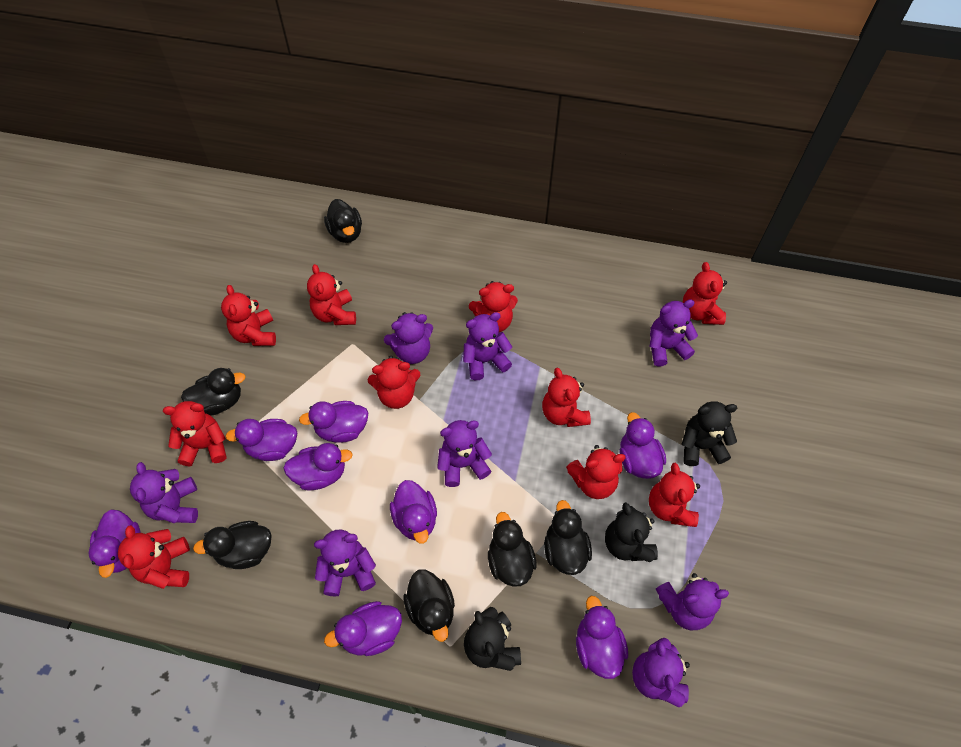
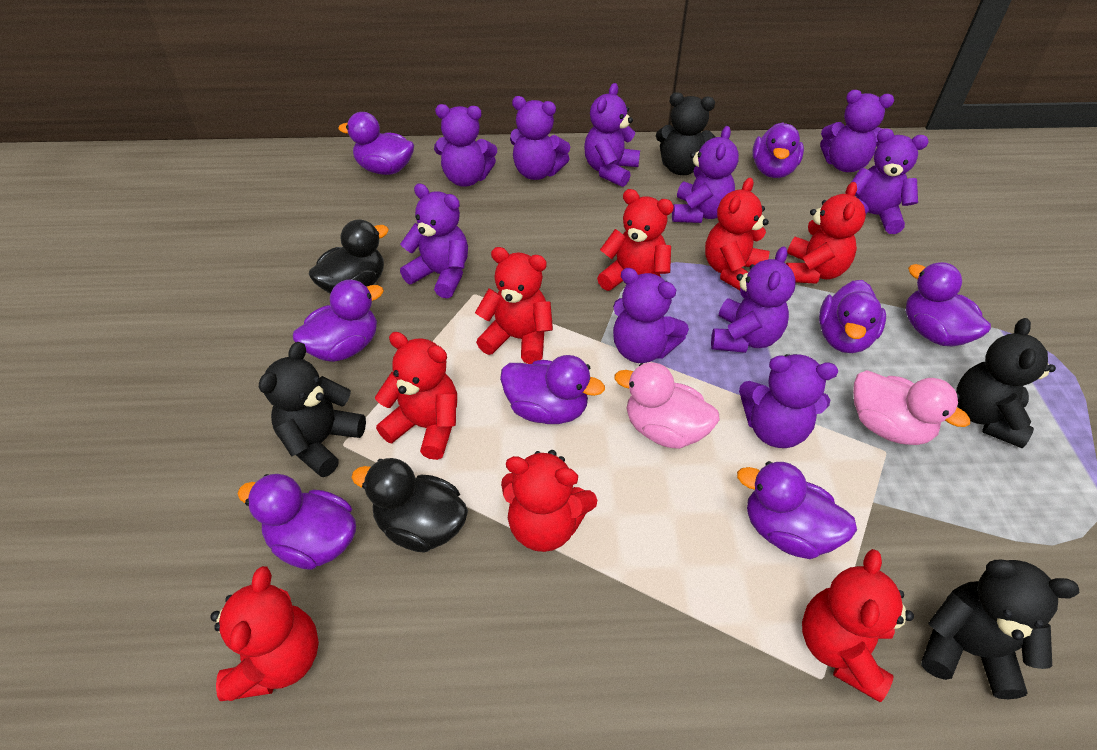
black duck: [181,368,246,416] [193,521,271,569] [324,199,362,243] [403,569,455,642] [488,512,537,587] [544,500,592,575] = 6 -> [309,219,389,294] [351,458,468,553] = 2
black teddy bear: [464,607,521,671] [605,502,658,562] [682,401,737,466] = 3 -> [259,342,366,477] [656,92,716,175] [921,560,1079,699] [956,318,1056,448] = 4
pink duck: none = 0 -> [614,362,720,449] [853,370,970,445] = 2
purple teddy bear: [130,462,198,523] [314,530,376,597] [384,312,433,364] [437,420,492,487] [463,312,512,380] [632,638,690,707] [649,299,698,366] [656,573,729,630] = 8 -> [400,183,468,299] [434,104,497,187] [510,96,570,180] [584,83,640,187] [613,268,689,363] [672,126,739,223] [711,246,796,353] [739,354,838,448] [820,90,894,172] [852,128,929,234] = 10
red teddy bear: [118,525,190,589] [163,401,226,466] [221,285,276,346] [307,264,356,325] [368,356,421,409] [469,281,518,332] [542,368,591,427] [566,445,626,499] [649,463,700,527] [683,262,727,325] = 10 -> [210,566,319,701] [375,332,457,460] [475,247,553,364] [501,450,597,552] [597,189,674,291] [705,178,770,290] [786,182,866,284] [802,549,914,702] = 8

